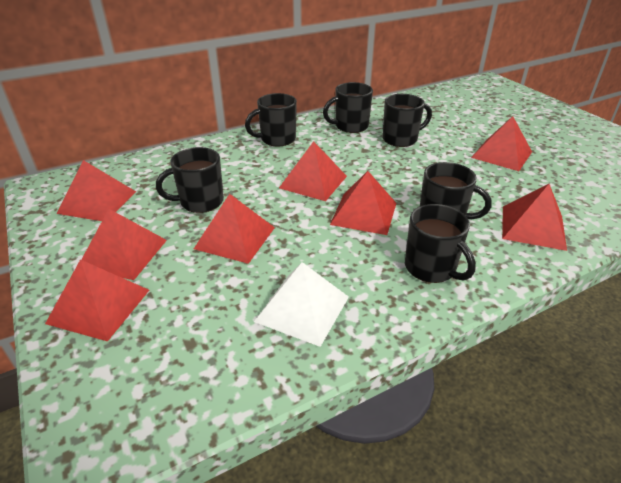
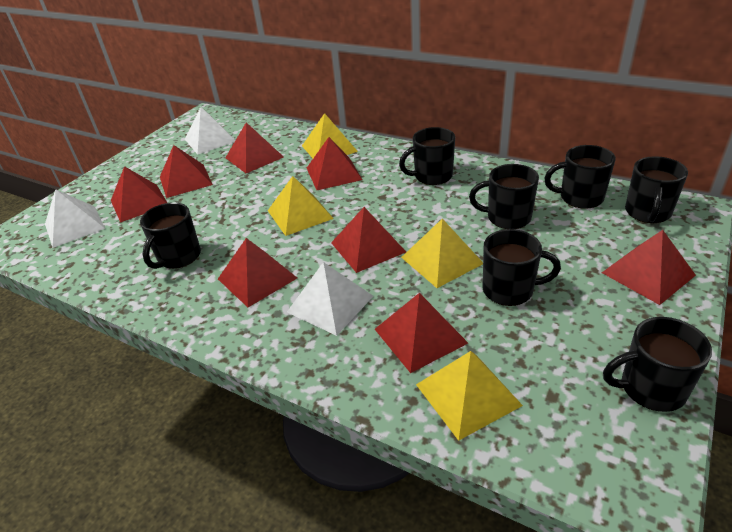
black mug: [156,147,224,213] [245,93,297,146] [323,82,373,133] [382,94,432,147] [405,204,476,283] [420,162,492,219] = 6 -> [140,202,201,269] [399,127,455,185] [469,164,539,229] [482,229,561,306] [544,145,616,209] [603,317,712,412] [625,156,688,223] = 7
white pyramid: [254,262,349,347] = 1 -> [45,189,105,248] [185,107,235,155] [287,262,373,336] = 3
yellow pyramid: none = 0 -> [268,176,334,236] [302,113,358,158] [401,219,483,288] [416,351,523,441] = 4

